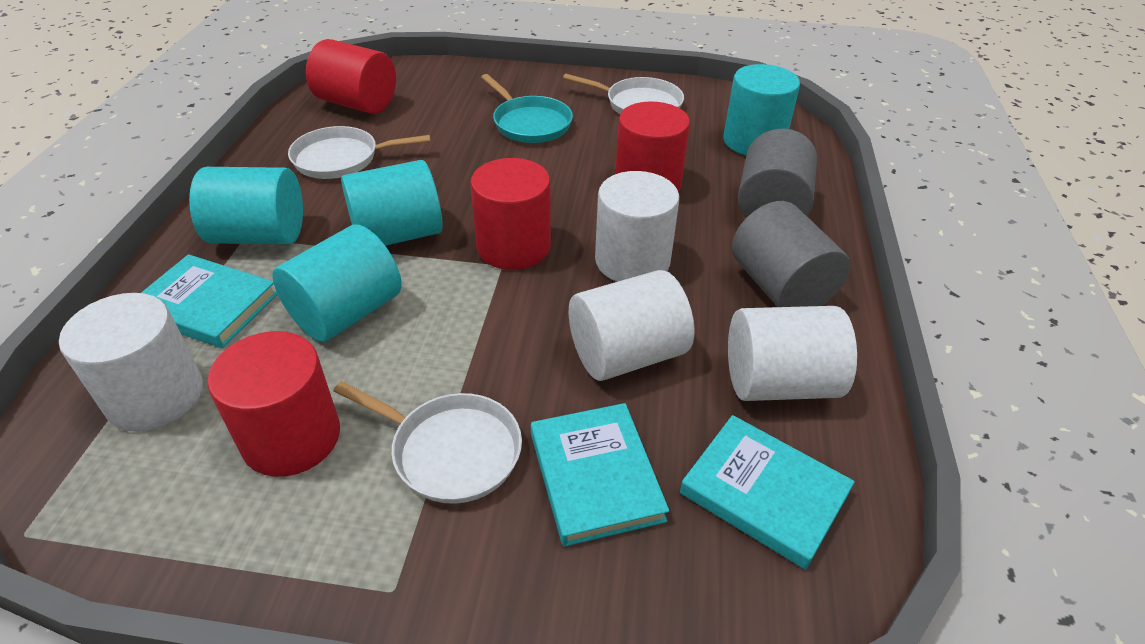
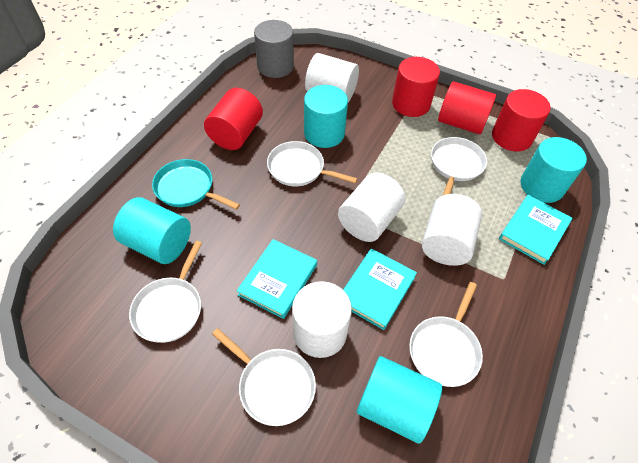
grey cylinder: [732,201,850,307] [738,129,817,218] = 2 -> [254,20,294,78] = 1
white pan: [288,126,431,179] [333,381,522,504] [563,74,684,114] = 3 -> [129,241,202,343] [212,328,316,426] [267,141,358,186] [409,282,483,387] [431,137,487,195] = 5

